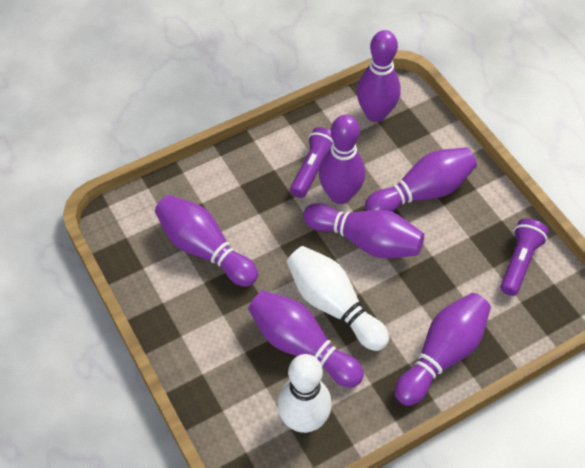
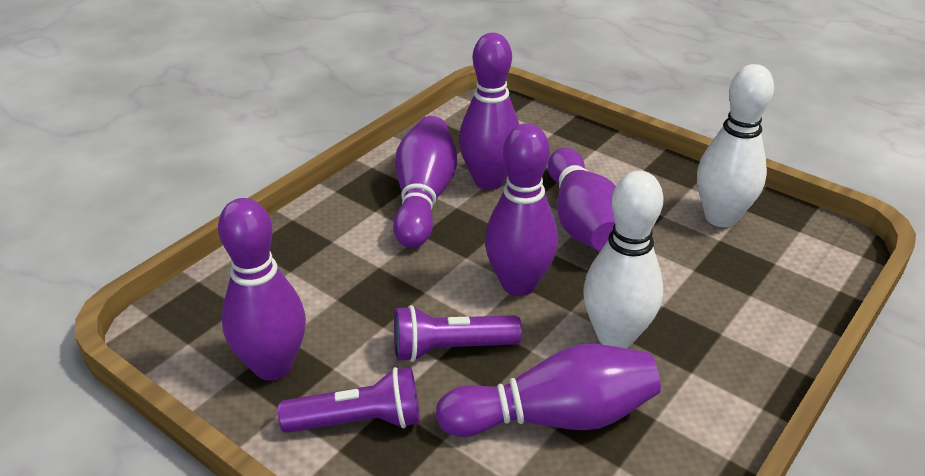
purple bowling pin: [155,195,258,287] [248,290,364,388] [303,203,424,258] [319,115,365,204] [357,30,401,122] [365,147,477,212] [395,293,491,406] = 7 -> [218,198,306,381] [393,116,457,248] [436,344,661,437] [459,33,519,190] [485,123,558,296] [548,148,616,251] = 6

